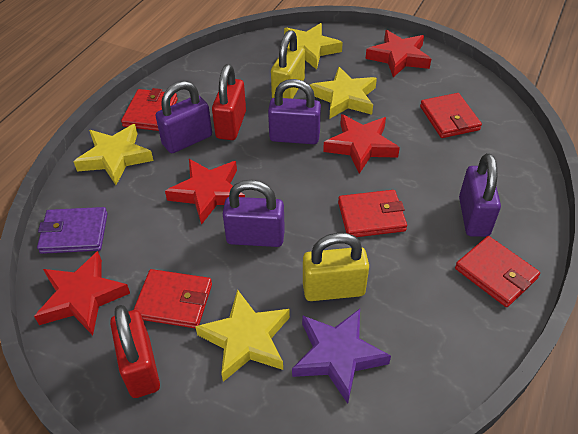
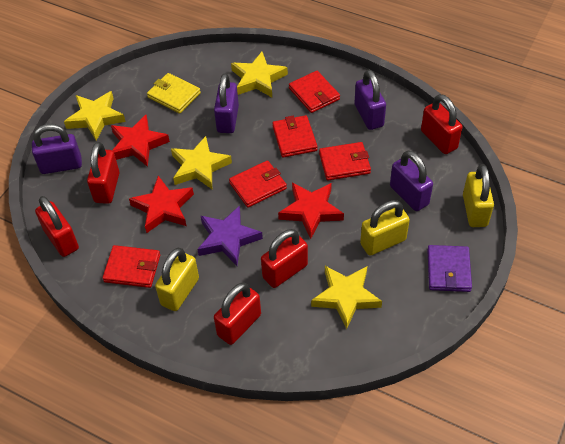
red padlock: [110,305,160,398] [212,64,246,140] = 2 -> [35,196,79,257] [87,142,120,204] [214,283,261,345] [261,229,308,288] [421,94,463,154] = 5
red star: [34,251,130,335] [165,159,245,225] [323,114,400,174] [365,30,431,77] = 4 -> [111,115,170,167] [129,176,194,233] [278,183,344,239] = 3
yellow padlock: [271,30,305,99] [303,233,369,301] = 2 -> [155,248,199,311] [360,200,410,255] [463,164,494,227] = 3
yellow wallet: none = 0 -> [147,73,201,114] = 1

